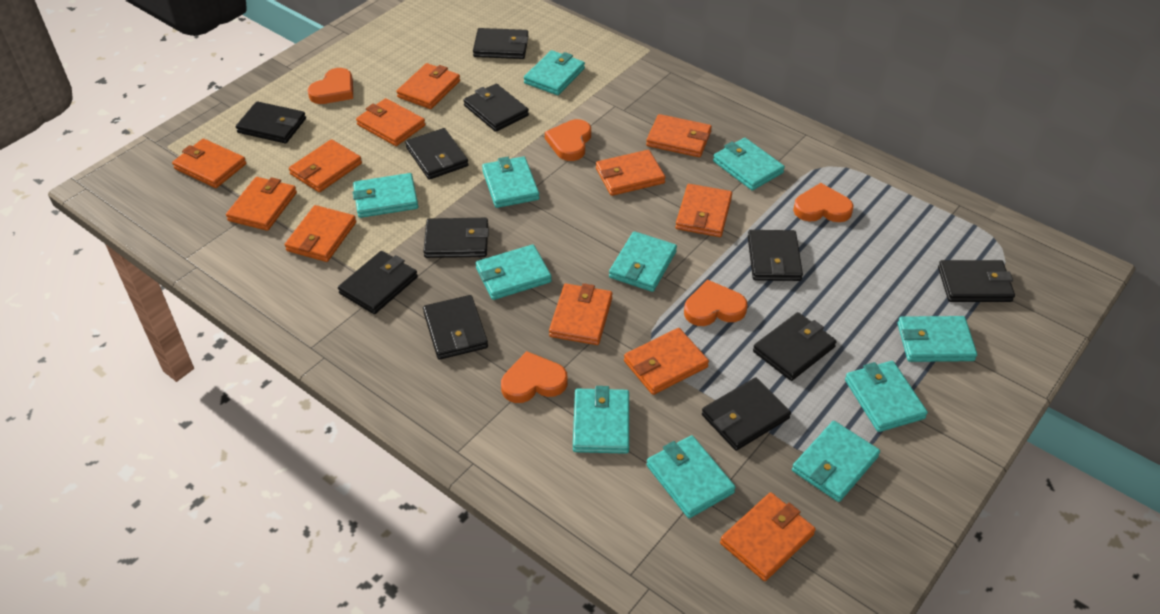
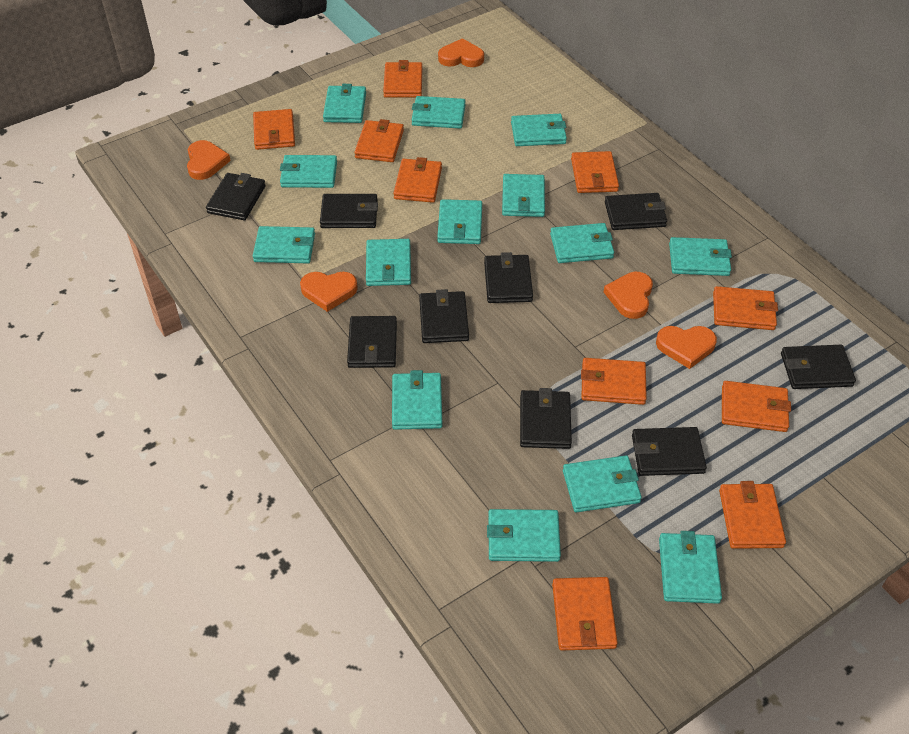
black wallet: [236,101,306,143] [338,251,418,314] [405,128,469,180] [423,218,489,258] [423,295,488,360] [463,84,529,132] [473,28,528,59] [702,377,791,451] [748,230,803,281] [753,312,837,381] [938,260,1015,302] = 11 -> [206,173,266,220] [320,194,378,228] [347,316,397,368] [419,289,469,343] [484,252,533,303] [520,388,572,449] [605,193,667,230] [632,427,707,476] [781,345,856,389] = 9
orange wallet: [172,139,246,188] [226,177,297,231] [285,205,356,262] [289,139,362,192] [356,98,425,146] [396,63,460,109] [549,283,612,345] [596,150,666,196] [624,328,709,395] [646,114,712,157] [675,184,732,237] [720,492,816,581] = 12 -> [253,109,295,150] [354,119,404,162] [383,60,422,98] [394,157,442,203] [552,577,618,651] [571,151,619,193] [581,358,647,405] [713,286,778,330] [719,481,786,549] [722,381,791,432] = 10
turquoise wallet: [352,173,418,218] [476,245,552,300] [482,156,540,208] [524,50,585,95] [573,386,629,454] [609,231,677,292] [646,435,736,518] [713,138,785,191] [792,421,880,502] [845,361,928,432] [898,316,977,362] = 11 -> [253,226,315,263] [280,155,337,188] [323,84,366,123] [366,239,411,286] [392,370,442,430] [412,96,466,129] [437,199,482,244] [487,509,561,562] [502,174,545,217] [511,114,567,146] [550,223,614,263] [563,456,642,512] [659,531,722,604] [669,237,732,276] = 14

